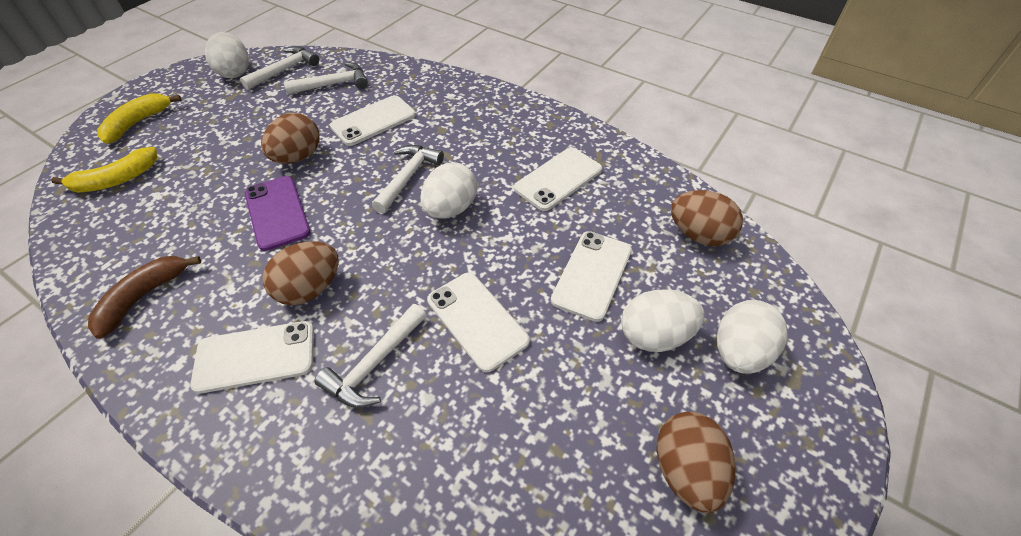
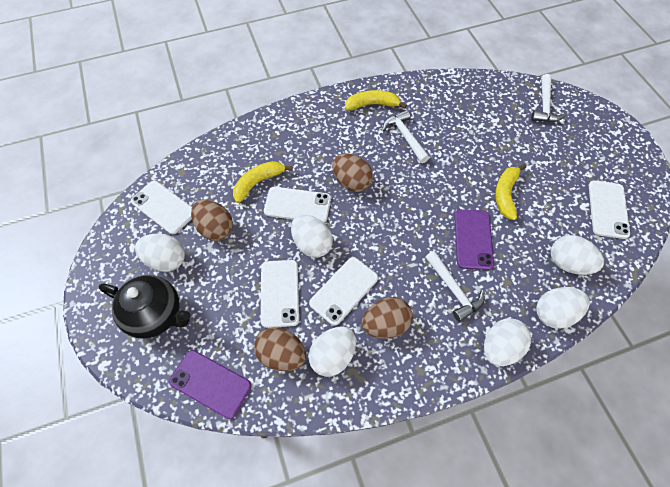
black teapot: none = 0 -> [99,275,190,338] = 1
brown banana: [88,256,201,339] = 1 -> none = 0
purple phone: [245,176,311,251] = 1 -> [169,350,252,419] [454,209,494,270] = 2
white egg: [205,32,249,78] [420,162,477,219] [621,289,705,352] [717,300,788,374] = 4 -> [135,233,185,272] [291,215,333,257] [308,326,356,377] [484,318,531,366] [536,287,590,328] [551,235,604,275] = 6
white hammer: [240,46,319,90] [284,62,368,95] [314,304,427,408] [372,145,444,214] = 4 -> [382,110,430,163] [425,251,485,322] [531,74,566,122] = 3
yellow banana: [51,147,157,193] [97,93,182,144] = 2 -> [233,161,293,203] [345,90,407,110] [495,164,526,220] = 3

